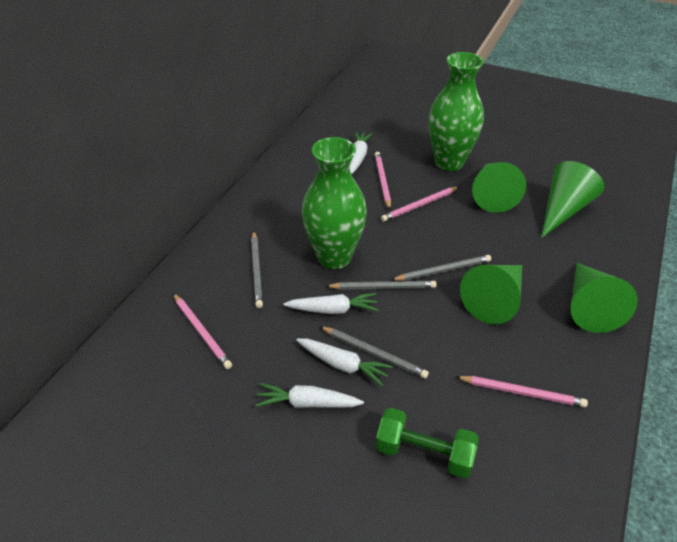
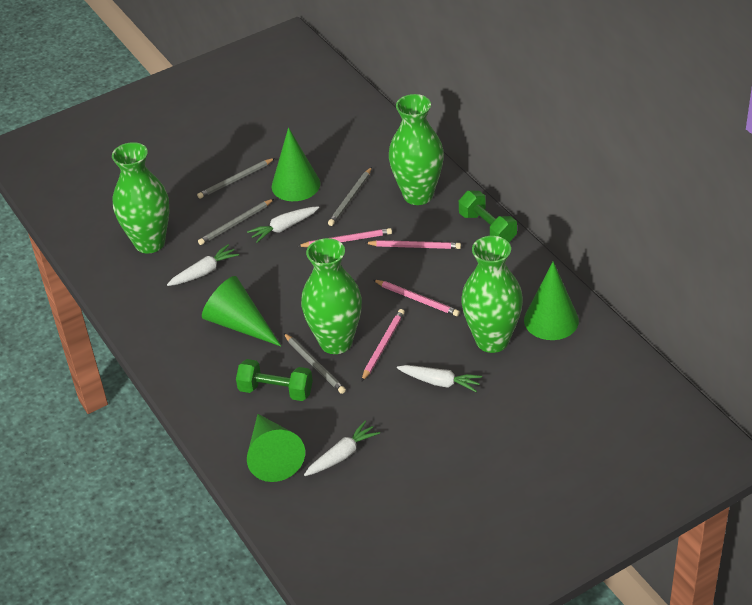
green dumbbell: [376,408,479,478] = 1 -> [236,359,313,401] [459,191,517,242] = 2
green vase: [302,137,367,269] [429,52,484,171] = 2 -> [112,142,169,253] [301,238,362,354] [389,94,444,205] [461,236,523,353] = 4

